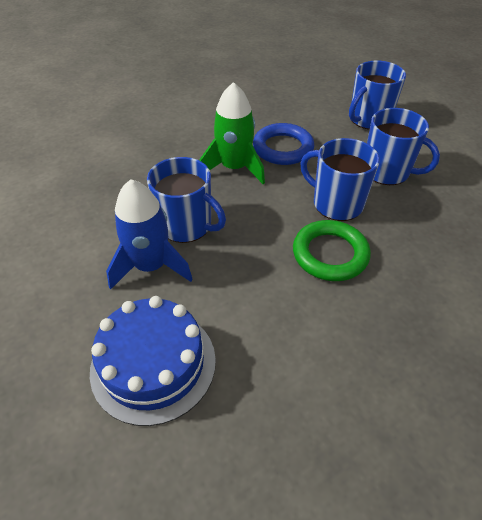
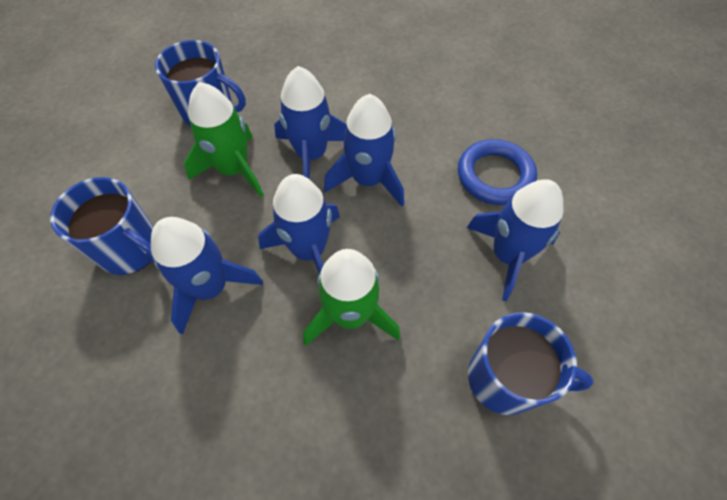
blue cake: [90,296,216,426] = 1 -> none = 0
blue mug: [147,157,226,243] [300,138,380,221] [349,61,406,130] [367,108,440,185] = 4 -> [50,177,154,275] [155,40,246,127] [468,312,594,415] = 3
blue rocket: [106,179,193,290] = 1 -> [151,217,263,335] [258,174,340,274] [274,66,346,179] [324,94,404,207] [467,179,564,301] = 5
green ring: [293,220,371,281] = 1 -> none = 0
green rocket: [199,82,265,184] = 1 -> [184,82,263,197] [303,249,400,346] = 2

